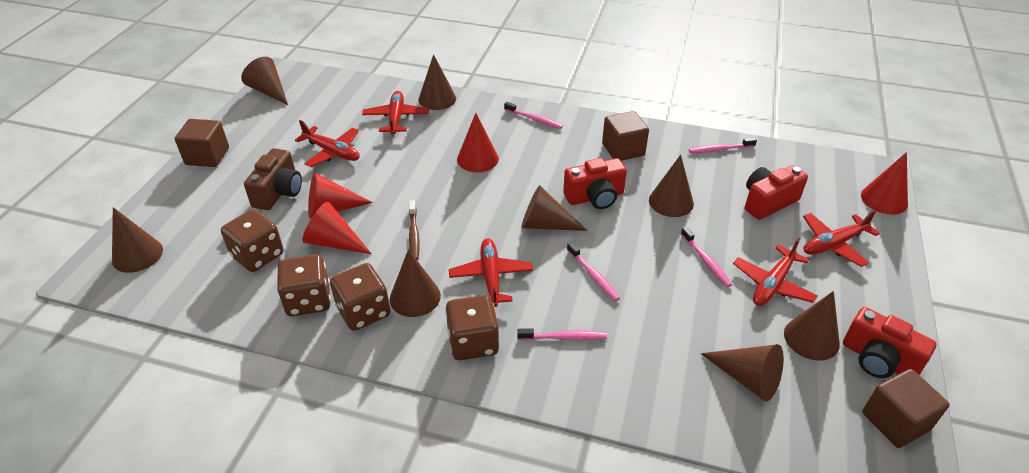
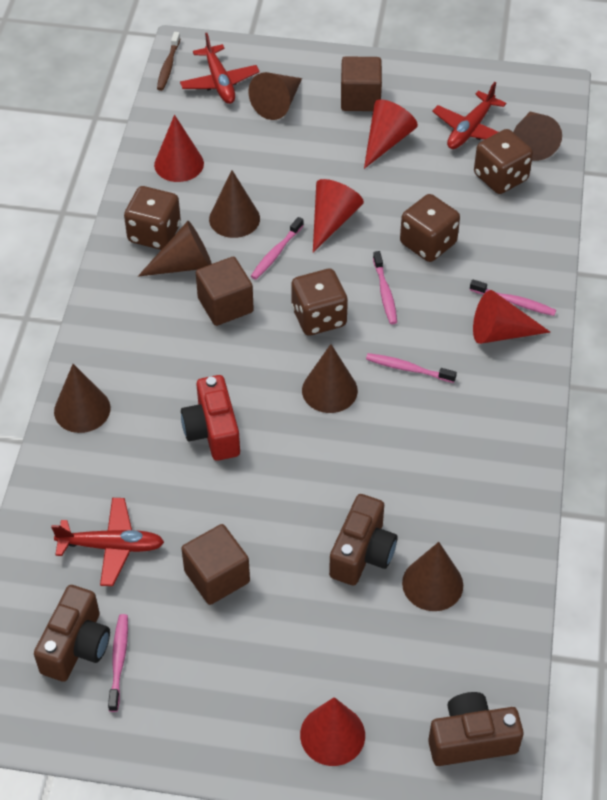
brown camera: [244,148,302,210] = 1 -> [34,585,110,682] [329,494,397,586] [428,692,523,766] = 3
brown cone: [112,207,163,273] [241,57,288,105] [390,249,441,317] [419,54,456,110] [521,185,588,231] [649,155,694,217] [701,344,784,401] [784,291,840,361] = 8 -> [54,364,110,433] [138,221,212,277] [209,170,260,238] [249,72,302,120] [302,344,358,413] [402,542,463,611] [513,112,562,161] = 7
red camera: [563,158,627,209] [745,165,808,220] [843,307,936,378] = 3 -> [181,375,240,461] = 1
red cone: [302,202,372,254] [308,173,373,218] [457,113,499,172] [861,152,908,215] = 4 -> [154,115,204,182] [300,697,365,766] [313,179,364,252] [364,99,418,169] [473,290,550,344] = 5
red plane: [295,120,360,167] [362,91,429,135] [449,239,533,307] [733,238,818,306] [803,210,880,267] = 5 -> [51,498,164,586] [180,33,259,104] [432,82,506,149] = 3

